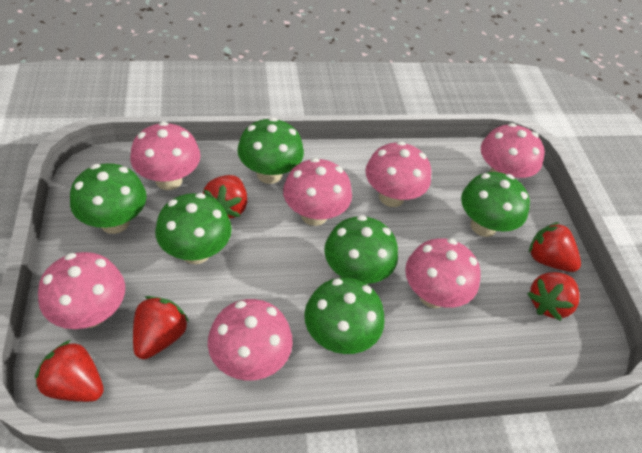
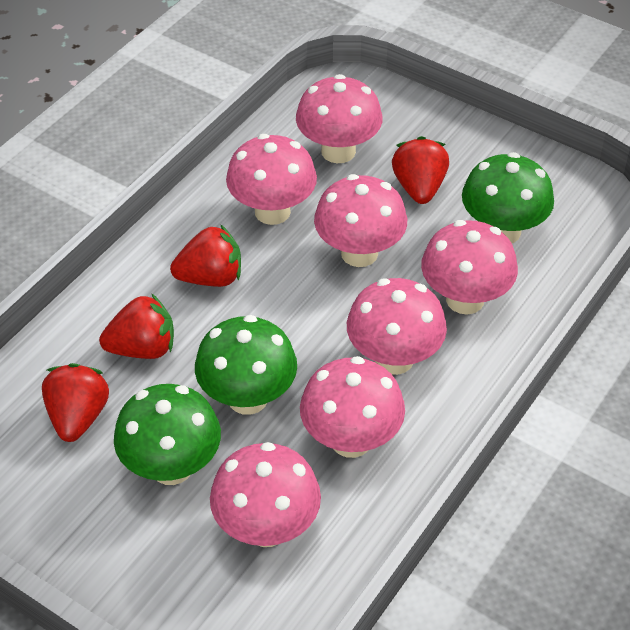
green mushroom: [70,163,147,234] [155,193,232,264] [237,117,304,184] [304,278,385,354] [324,215,398,284] [461,172,530,237] = 6 -> [114,384,221,485] [195,315,297,415] [462,152,554,243] = 3
red strawberry: [35,340,104,402] [133,296,189,359] [203,175,247,219] [527,272,580,321] [529,222,581,272] = 5 -> [42,363,109,442] [99,293,174,359] [170,224,241,287] [392,136,449,204] = 4

